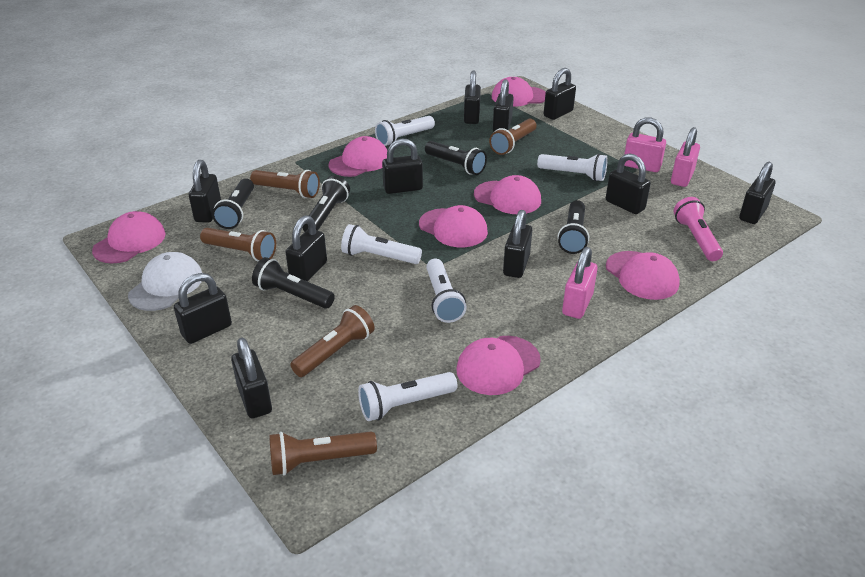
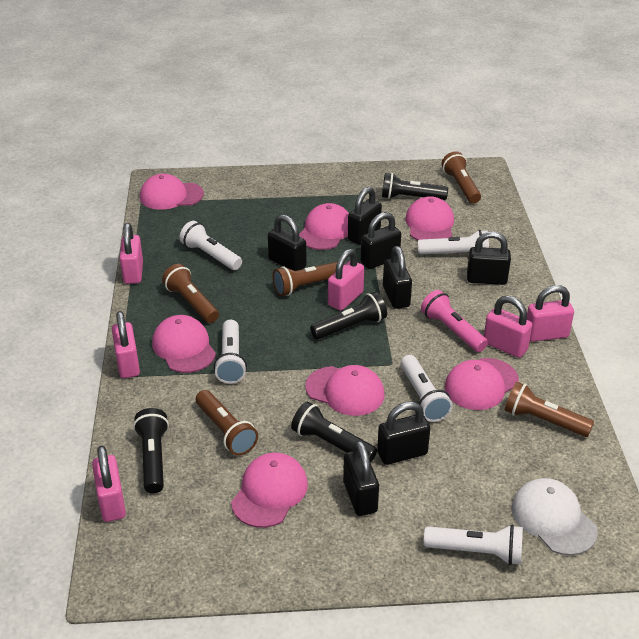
black flashlight: [212,178,254,229] [252,257,335,309] [303,175,350,232] [425,141,487,175] [558,200,589,254] = 5 -> [133,408,169,494] [291,402,377,463] [310,292,387,339] [382,173,448,200] = 4
black padlock: [174,273,232,344] [189,160,221,223] [231,338,272,418] [286,215,327,282] [382,139,423,194] [464,70,481,124] [493,79,514,132] [503,210,532,278] [544,68,576,120] [606,153,651,214] [739,162,775,224] = 11 -> [268,214,307,271] [343,440,379,516] [348,187,382,245] [361,212,401,269] [377,402,430,465] [383,246,412,309] [467,231,511,285] = 7
pink padlock: [562,247,598,319] [624,118,666,172] [671,127,700,187] = 3 -> [92,446,126,522] [112,311,140,378] [120,223,143,284] [328,249,364,311] [484,296,532,358] [527,285,574,342] = 6

